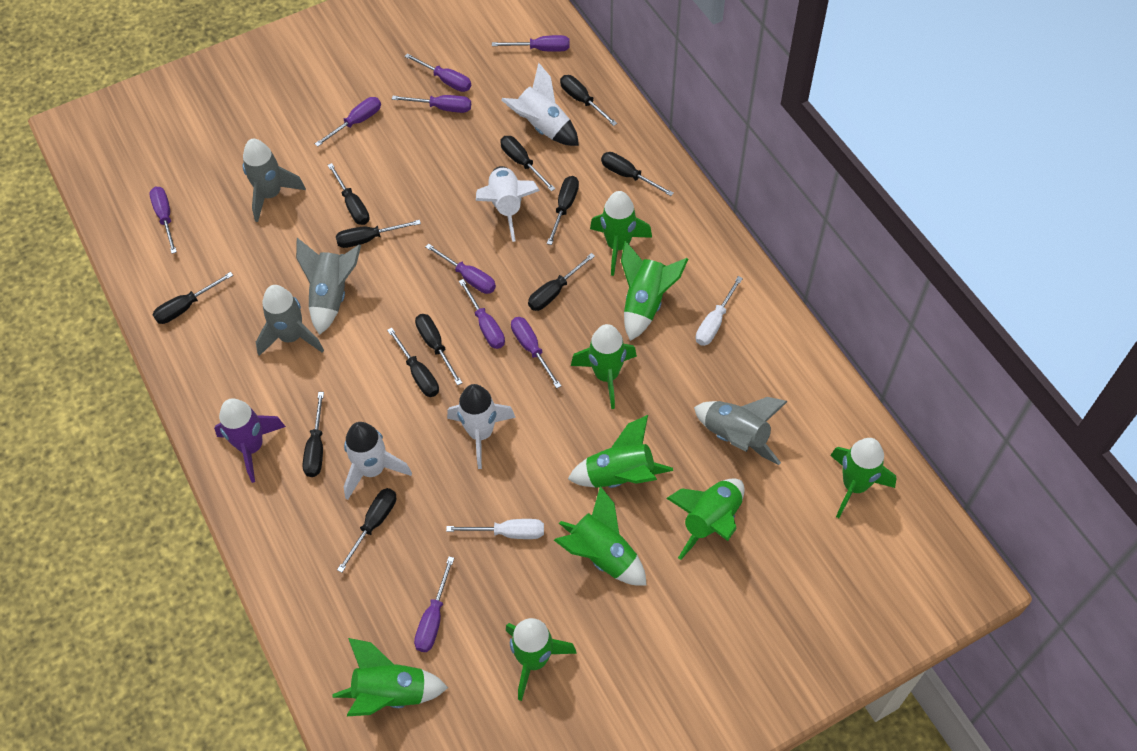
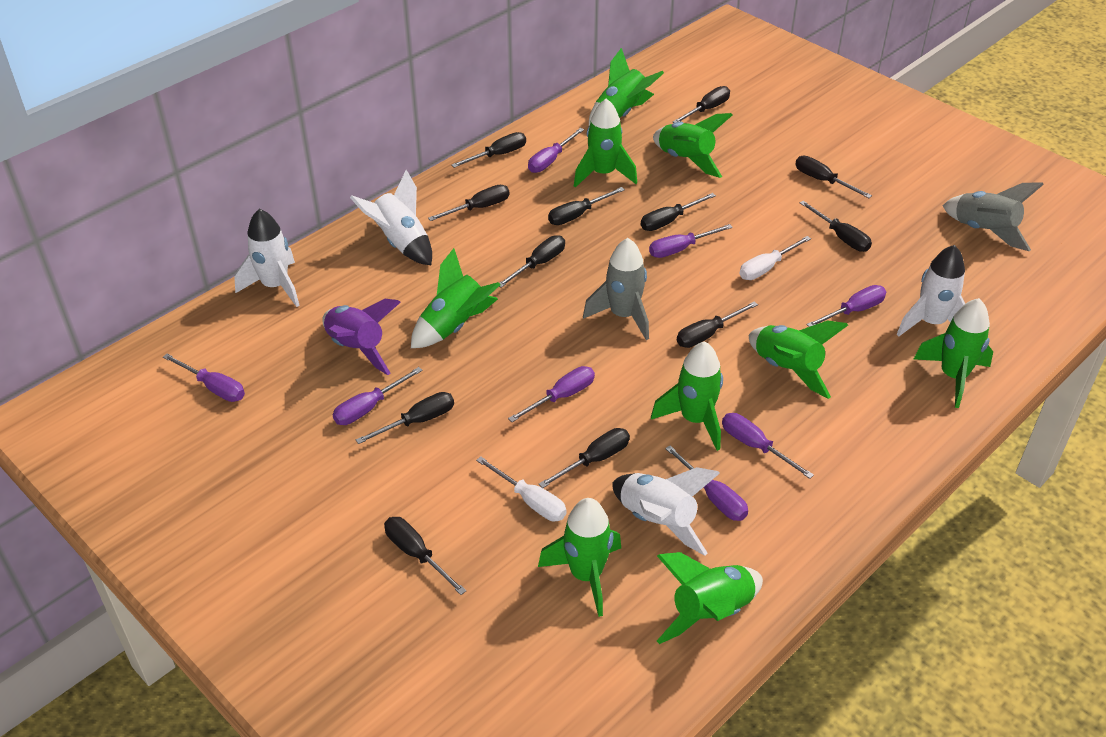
grey rocket: [243,139,306,222] [256,285,324,356] [296,238,361,335] [694,397,788,465] = 4 -> [583,238,649,340] [943,182,1044,251] = 2
purple screwdriver: [149,187,177,254] [315,97,381,147] [392,95,471,113] [404,53,471,92] [414,557,454,652] [426,244,496,294] [459,279,505,349] [492,35,570,52] [511,317,561,388] = 9 -> [163,354,245,402] [333,367,423,425] [508,366,595,422] [528,128,584,173] [649,224,733,258] [665,445,748,521] [722,413,814,479] [806,285,886,327] = 8

